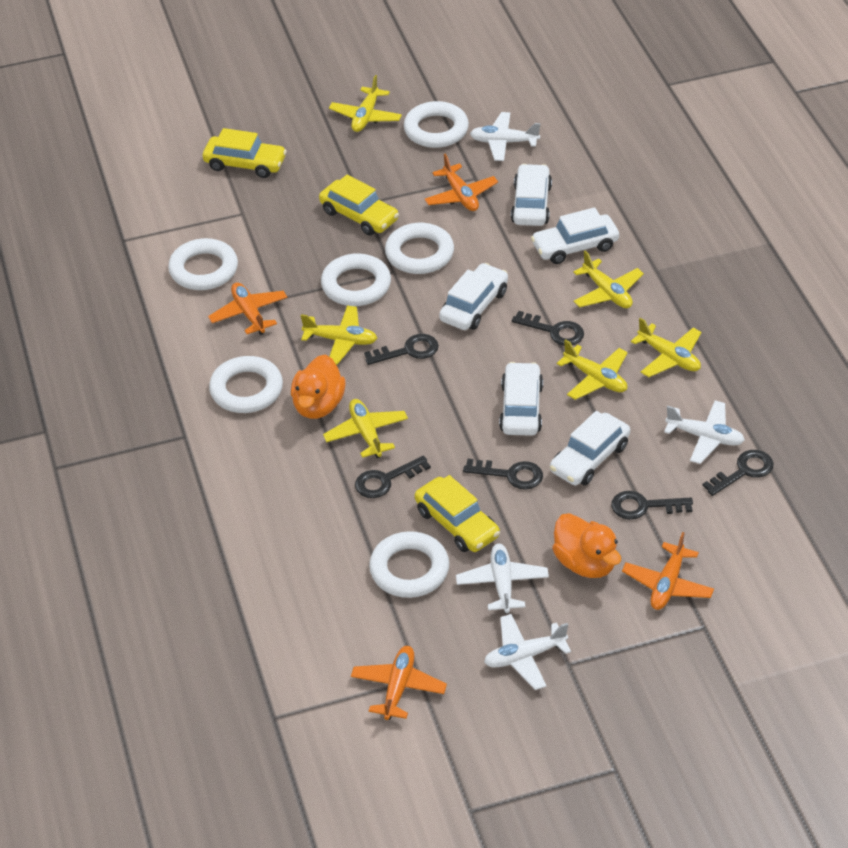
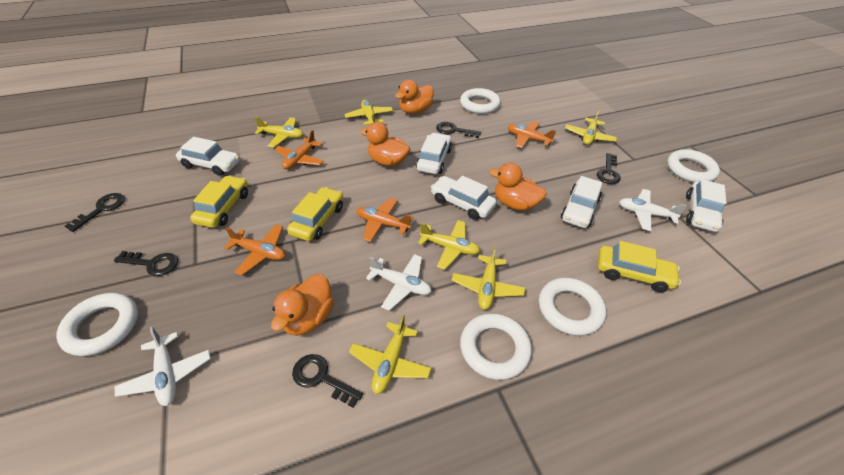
black key: [355,456,431,498] [364,334,439,365] [463,459,543,490] [512,311,584,346] [611,491,693,520] [702,450,774,496] = 6 -> [65,193,125,232] [114,251,178,276] [292,354,363,408] [436,122,481,138] [597,153,621,184] = 5
orange duck: [291,355,346,419] [552,513,621,578] = 2 -> [271,274,334,336] [360,122,410,167] [395,80,434,114] [489,163,547,211] = 4
white plane: [456,544,549,614] [470,112,540,161] [484,614,571,690] [664,401,745,464] = 4 -> [115,327,211,406] [366,254,432,311] [620,189,687,231] = 3
white ring: [168,238,238,290] [209,356,283,413] [321,253,391,306] [369,531,449,598] [385,223,454,274] [404,101,469,148] = 6 -> [56,293,138,356] [460,88,501,114] [460,313,532,380] [539,277,607,336] [667,149,720,182] = 5

